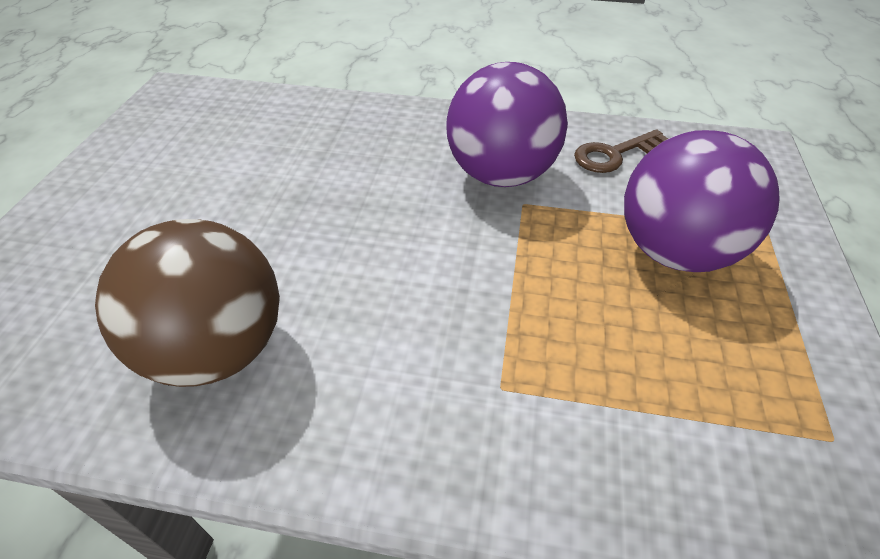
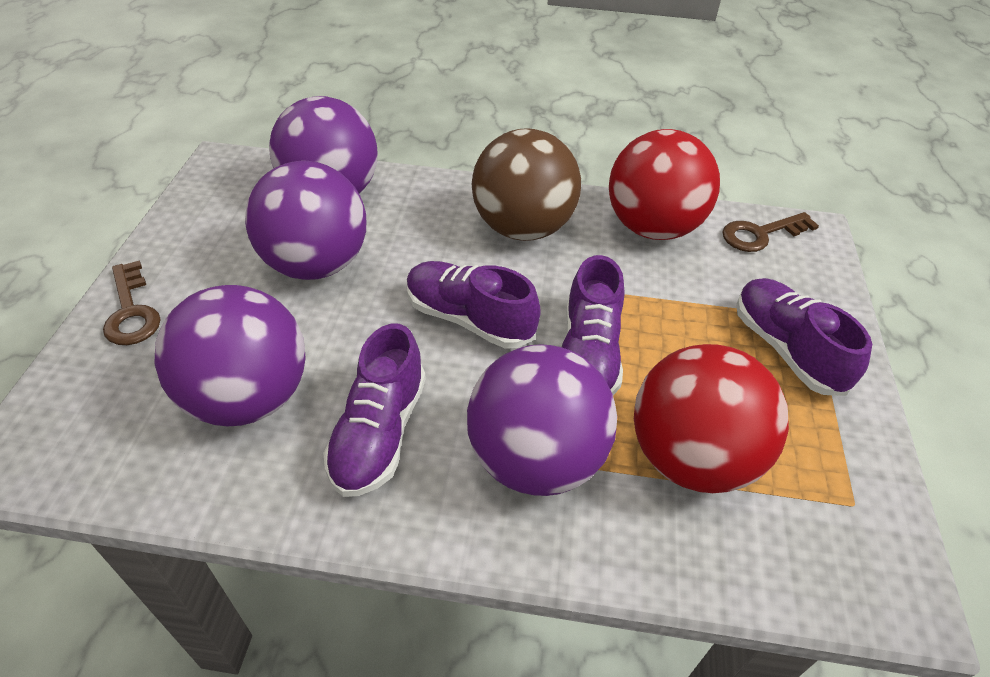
brown key: [574,129,668,173] = 1 -> [103,260,161,345] [722,212,819,252] = 2
purple ball: [446,62,568,187] [624,130,780,272] = 2 -> [154,285,306,426] [245,161,366,280] [269,96,377,193] [467,344,617,496] = 4
purple shoe: none = 0 -> [324,324,426,497] [407,261,541,349] [562,255,625,395] [736,278,872,396] = 4
red ball: none = 0 -> [609,129,720,240] [634,344,789,493] = 2

